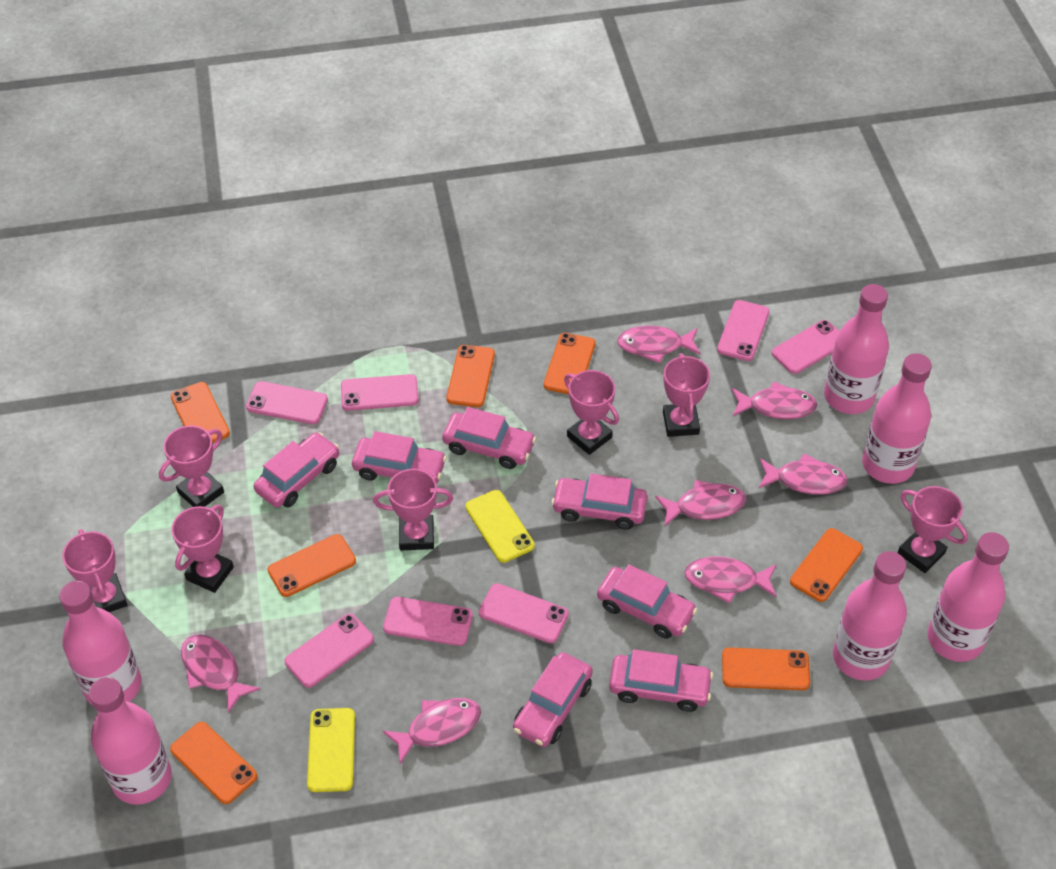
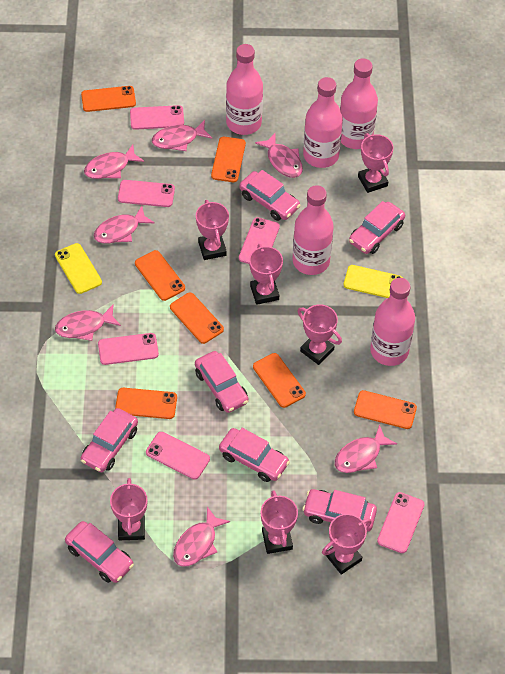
pink bottle: [59,581,141,705] [89,677,172,805] [824,284,889,414] [833,551,907,681] [862,353,932,484] [927,532,1009,662] = 6 -> [226,44,263,135] [292,185,334,275] [303,77,343,168] [340,58,378,149] [370,278,415,366] = 5
pink phone: [246,381,328,424] [285,614,374,688] [341,374,418,411] [383,597,473,646] [479,583,569,643] [717,300,770,361] [772,320,839,374] = 7 -> [98,333,159,365] [118,180,175,207] [130,105,184,130] [146,432,210,480] [239,217,280,264] [377,492,424,553] = 6

